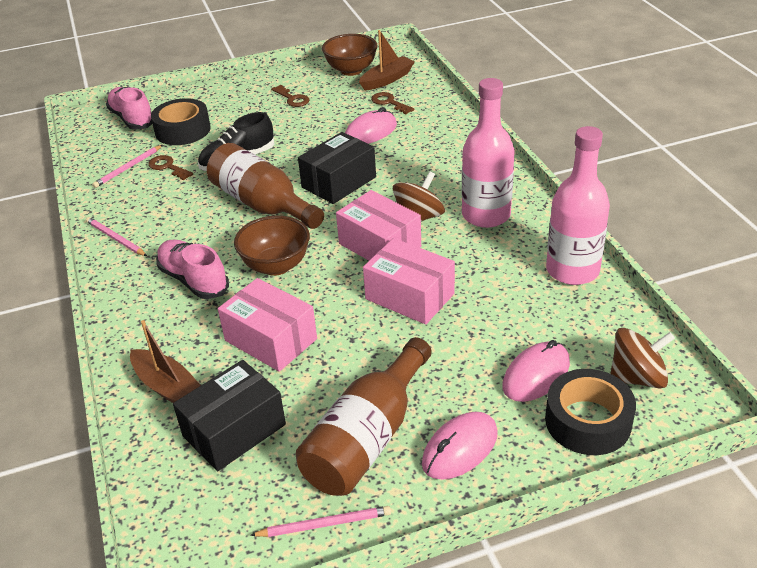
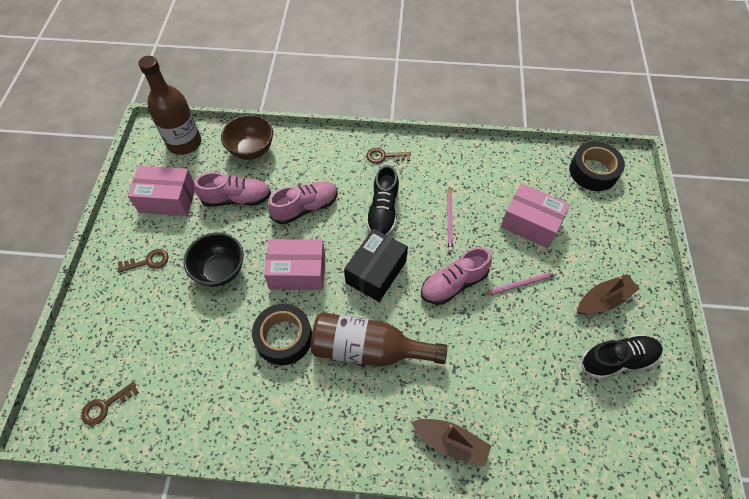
black bowl: none = 0 -> [183,232,244,287] = 1
black box: [173,360,286,471] [298,132,376,204] = 2 -> [344,228,408,302] = 1
black shoe: [198,112,274,171] = 1 -> [366,165,399,235] [581,335,663,379] = 2
brown bowl: [234,215,310,276] [322,34,378,76] = 2 -> [221,115,273,160] = 1
brown spinning top: [393,171,445,221] [610,328,675,389] = 2 -> none = 0
pink bottle: [462,78,515,228] [546,126,610,285] = 2 -> none = 0
pink mouse: [345,107,397,144] [422,412,498,480] [502,340,570,402] = 3 -> none = 0
pink pencil: [86,217,147,256] [93,145,163,188] [250,506,391,537] = 3 -> [447,187,453,252] [482,271,557,296] = 2
pink shoe: [106,87,152,130] [156,239,229,299] = 2 -> [194,172,271,207] [268,181,338,224] [421,247,492,304] = 3

